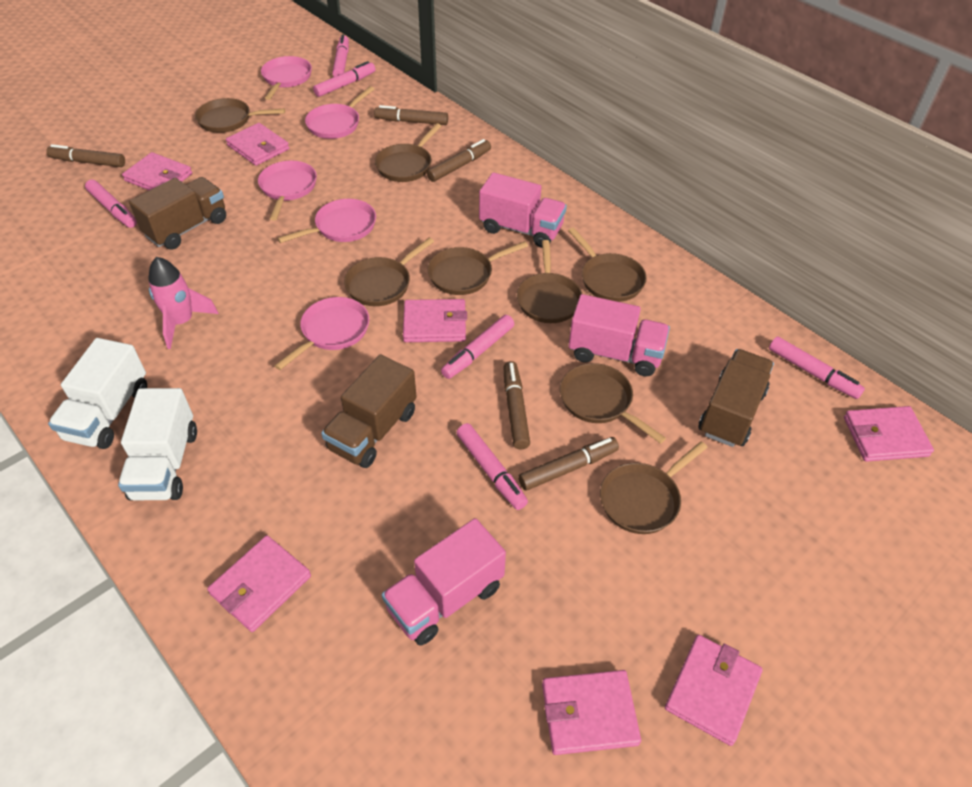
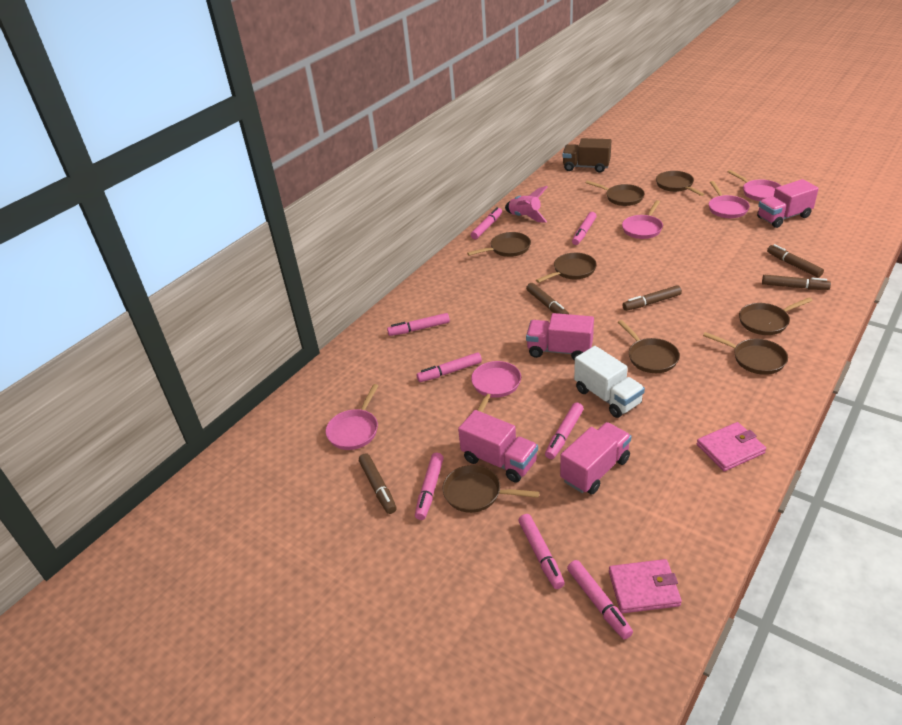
brown truck: [129,177,226,249] [321,355,417,468] [698,349,774,447] = 3 -> [562,138,612,173] = 1
pink marker: [85,180,137,228] [313,61,376,97] [332,35,349,77] [441,315,514,379] [456,423,528,510] [769,336,865,399] = 6 -> [387,313,450,336] [415,453,444,520] [416,353,482,382] [471,207,502,239] [518,514,565,589] [545,402,584,459] [567,560,633,640] [572,212,597,245] = 8
pink truck: [382,518,506,645] [479,172,567,248] [568,294,670,377] = 3 -> [458,410,538,482] [526,313,594,360] [560,422,631,495] [757,179,819,228] = 4
pink wallet: [122,152,192,190] [207,535,311,632] [226,123,289,166] [403,299,467,342] [542,670,641,755] [665,635,763,746] [844,406,934,462] = 7 -> [609,559,682,613] [697,422,766,471] = 2
white truck: [48,338,147,449] [118,388,197,501] = 2 -> [574,346,645,418] = 1

